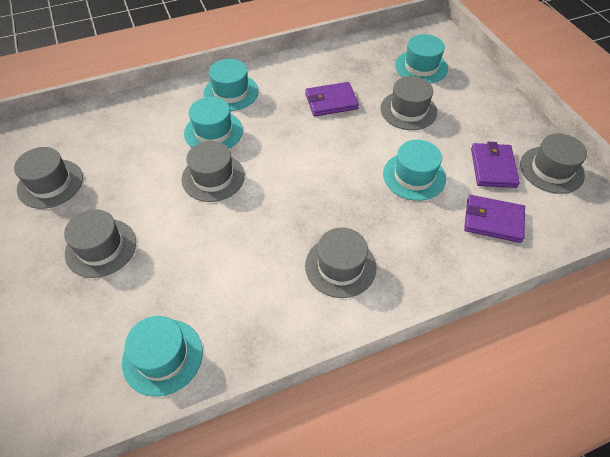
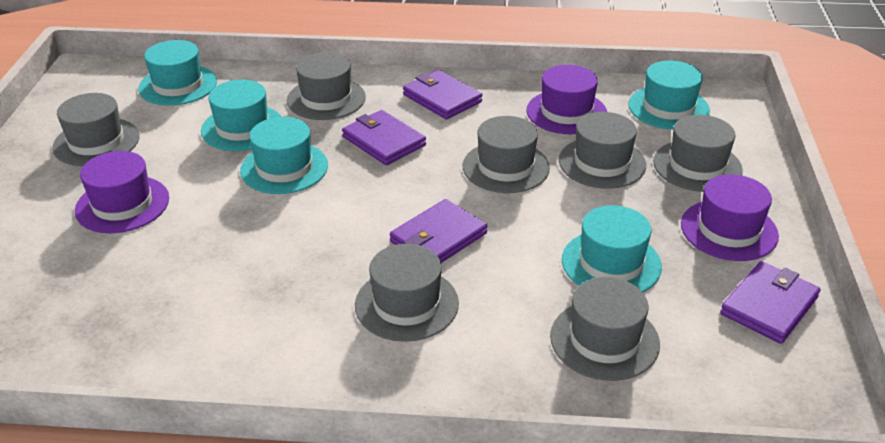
grey hat: [14,147,83,209] [64,209,136,278] [181,141,245,202] [305,227,376,298] [380,76,437,130] [520,133,587,194] = 6 -> [52,93,140,166] [287,52,366,120] [355,244,459,342] [463,116,550,193] [550,277,660,381] [559,112,646,189] [653,115,743,192] = 7
purple hat: none = 0 -> [75,151,169,233] [527,65,607,134] [681,174,779,261] = 3
purple wallet: [305,82,359,117] [464,195,525,243] [471,142,520,188] = 3 -> [342,110,426,165] [390,199,487,263] [403,70,482,120] [720,261,821,344] = 4

